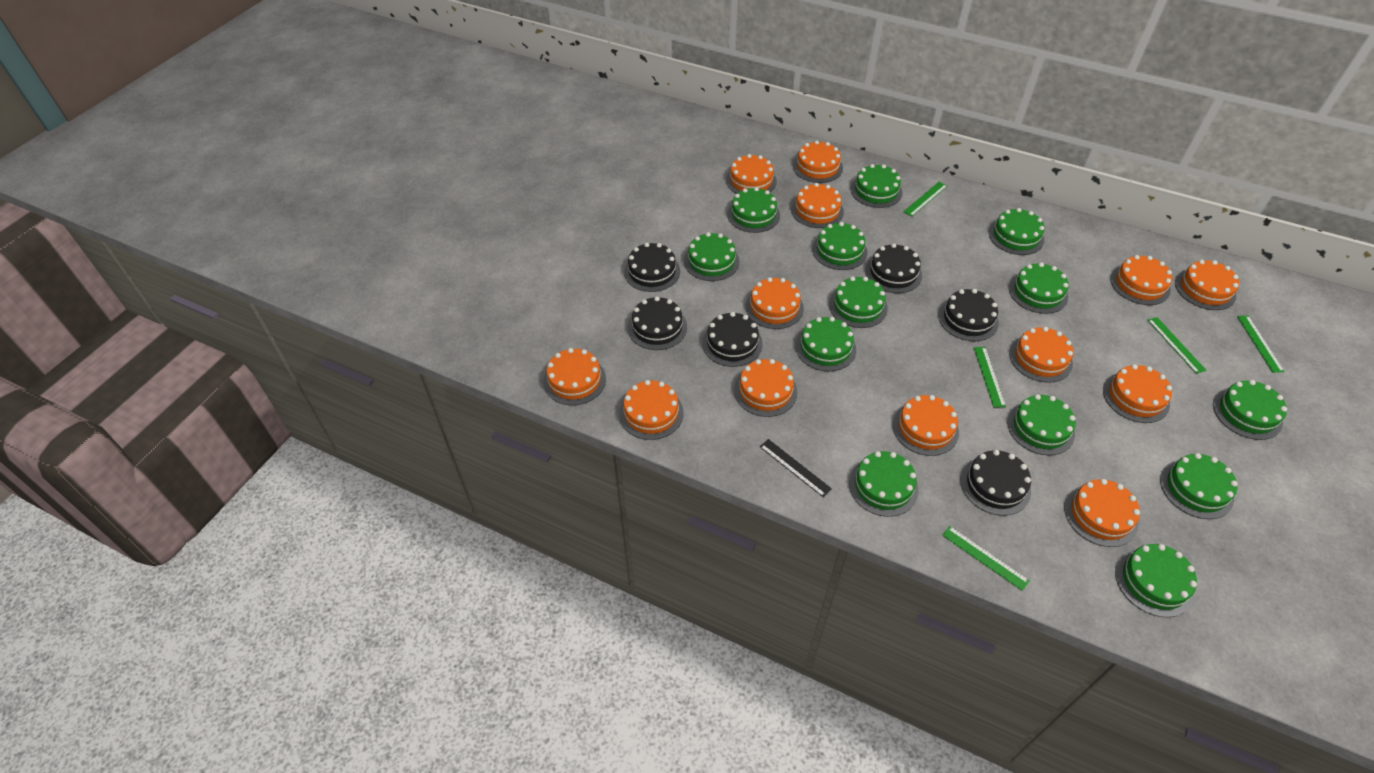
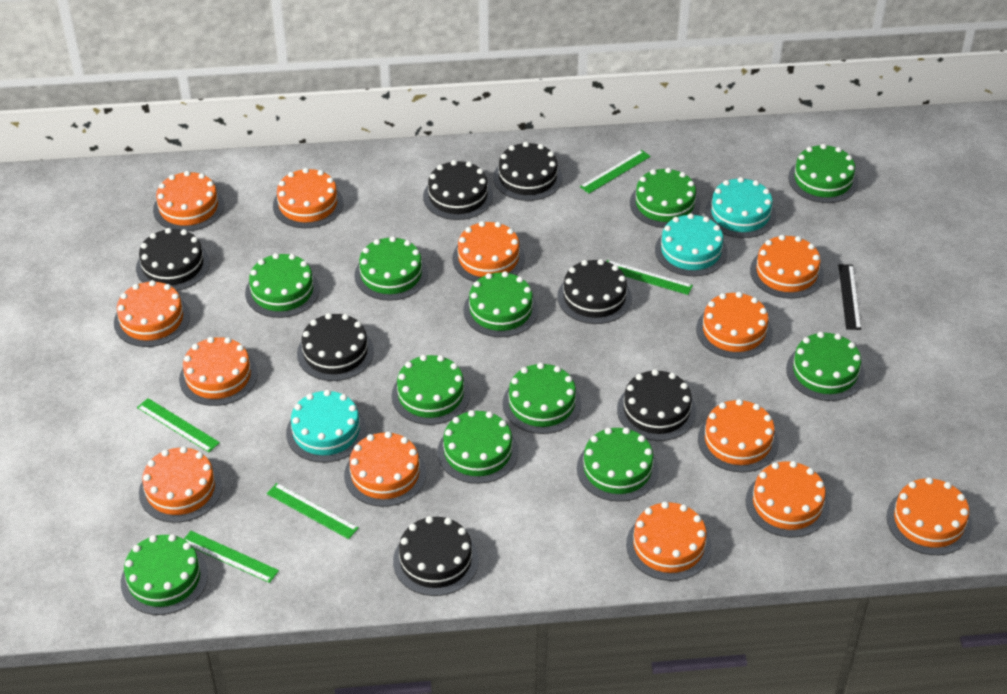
black cake: [624,243,680,292] [628,296,687,350] [702,312,763,367] [865,243,922,293] [938,289,999,341] [961,450,1031,516] = 6 -> [136,228,210,291] [297,313,374,381] [393,516,479,596] [423,160,493,220] [493,142,563,201] [557,259,632,324] [617,369,696,441] = 7
green cake: [684,232,739,281] [727,187,780,233] [795,317,856,371] [812,222,867,270] [829,276,888,328] [849,451,918,517] [851,164,903,208] [989,208,1045,255] [1007,394,1076,455] [1009,263,1069,314] [1115,544,1197,617] [1160,453,1238,519] [1213,380,1287,440] = 13 -> [121,534,208,615] [245,253,320,318] [354,236,428,301] [392,355,470,425] [437,410,519,484] [463,271,538,337] [502,363,582,434] [577,427,659,502] [630,168,700,228] [786,332,865,401] [788,144,858,203] = 11
turquoise cake: none = 0 -> [286,390,366,463] [655,213,727,276] [705,177,776,238] = 3

